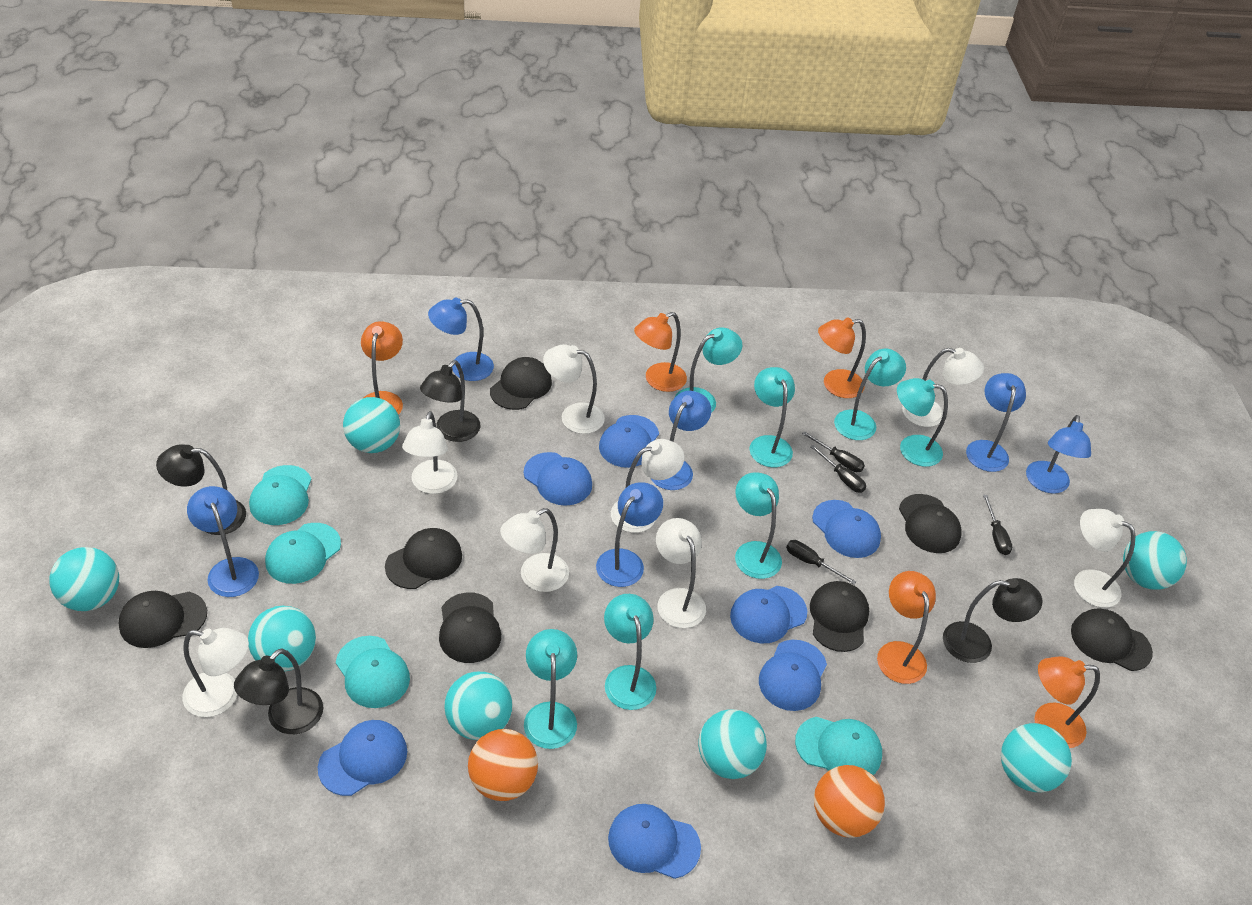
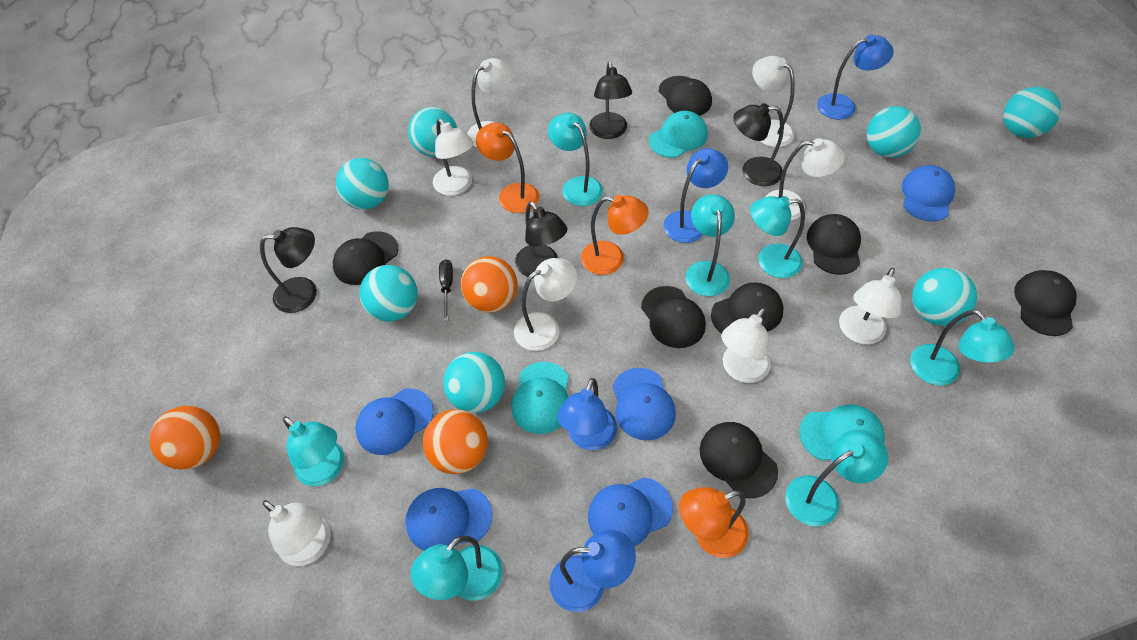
black screwdriver: [786,540,856,585] [802,431,865,472] [811,445,866,493] [983,495,1012,555] = 4 -> [439,259,453,321] = 1
blue cap: [318,720,407,796] [524,452,592,506] [599,415,659,468] [608,804,701,879] [730,586,807,644] [759,640,827,711] [812,500,881,558] = 7 -> [355,388,434,455] [405,488,492,551] [588,477,673,547] [613,368,676,441] [902,165,955,221] = 5
blue lamp: [187,486,259,597] [428,298,494,381] [596,482,663,587] [651,391,711,490] [966,373,1026,472] [1026,415,1091,494] = 6 -> [549,530,636,612] [557,378,617,450] [664,148,728,243] [817,34,894,120] = 4
orange ball: [468,729,538,801] [814,765,885,838] = 2 -> [149,406,220,470] [423,409,488,474] [461,256,518,313] = 3
orange lamp: [361,321,403,415] [634,312,687,392] [818,317,866,398] [877,571,936,684] [1034,657,1100,748] = 5 -> [476,122,539,213] [581,195,649,275] [679,487,749,558] = 3
turquoise cap: [249,465,312,525] [265,523,341,584] [336,636,410,708] [795,717,882,775] = 4 -> [511,362,568,434] [649,111,708,158] [799,404,885,460] = 3

